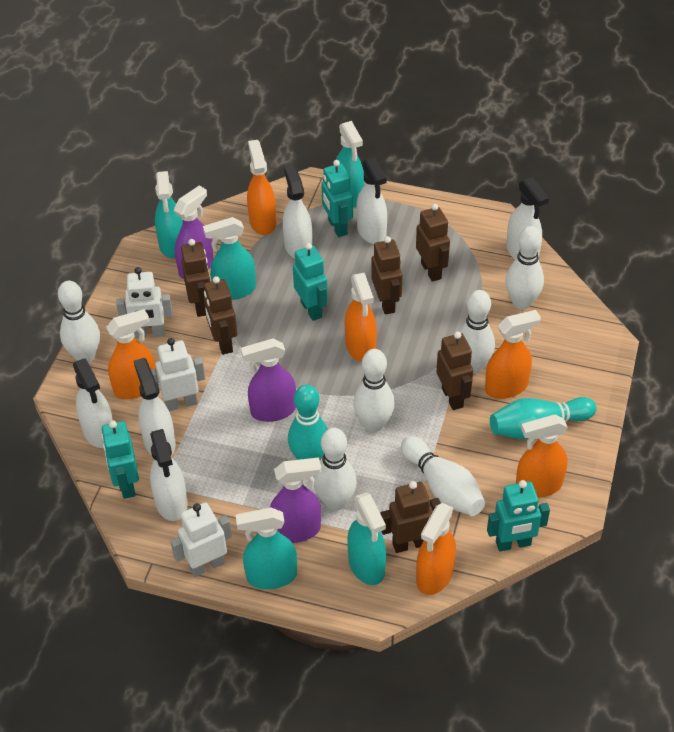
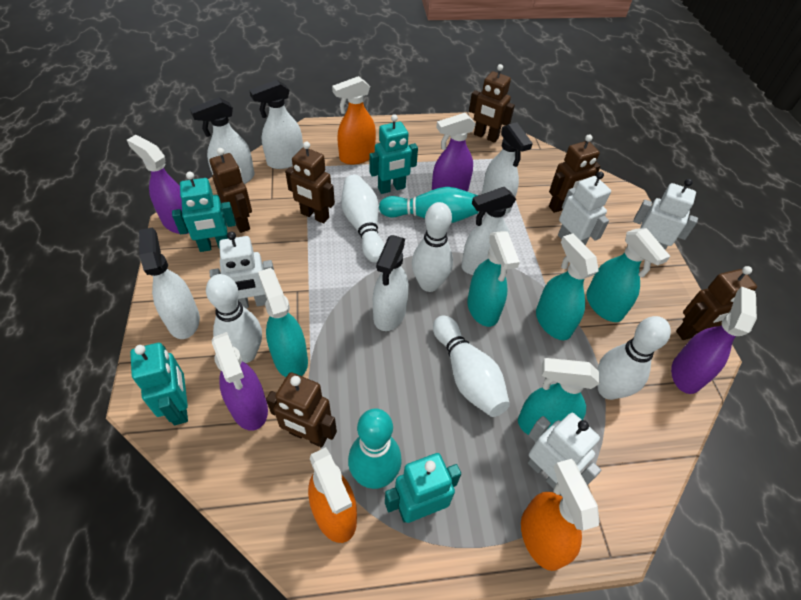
orange spray bottle: [106,309,156,399] [247,140,276,235] [345,273,377,362] [416,503,456,595] [485,310,541,399] [516,415,568,498] = 6 -> [308,447,357,543] [332,76,376,165] [521,459,599,571] = 3
purple spray bottle: [174,186,213,279] [241,339,296,422] [270,457,321,543] = 3 -> [127,135,189,234] [212,332,268,431] [432,113,476,192] [671,287,757,394] = 4
white bowling pin: [58,281,100,363] [314,428,357,511] [353,349,395,432] [401,436,485,516] [459,290,495,374] [505,226,544,310] = 6 -> [206,274,262,363] [341,174,385,263] [412,202,453,292] [433,315,510,417] [597,316,671,400] = 5
white robot: [116,267,173,339] [151,338,205,411] [170,502,232,577] = 3 -> [210,232,274,308] [528,413,601,489] [558,171,611,246] [633,179,698,250] = 4

